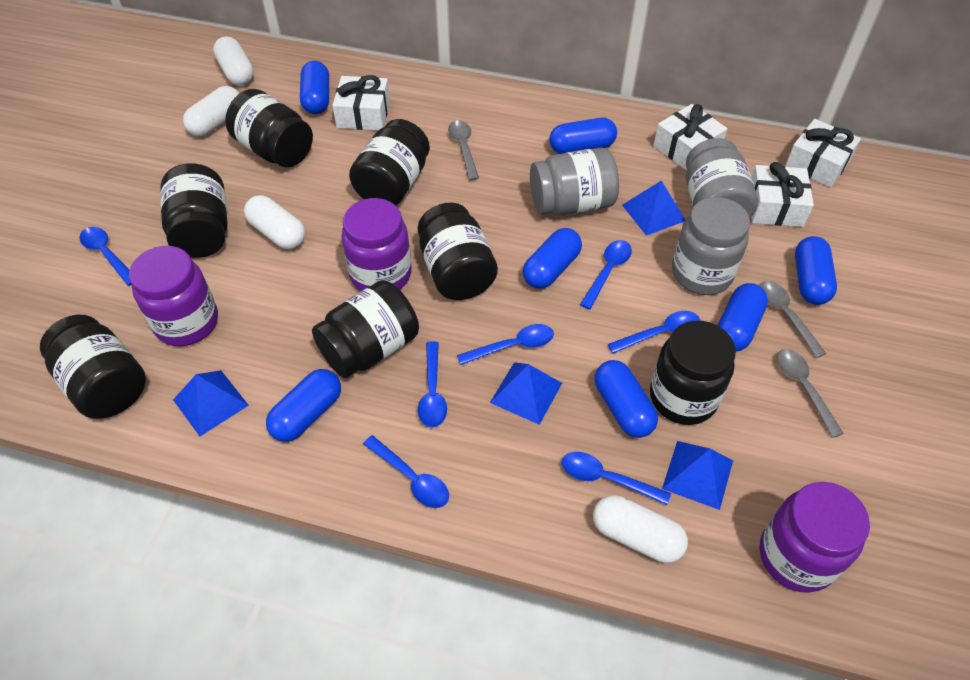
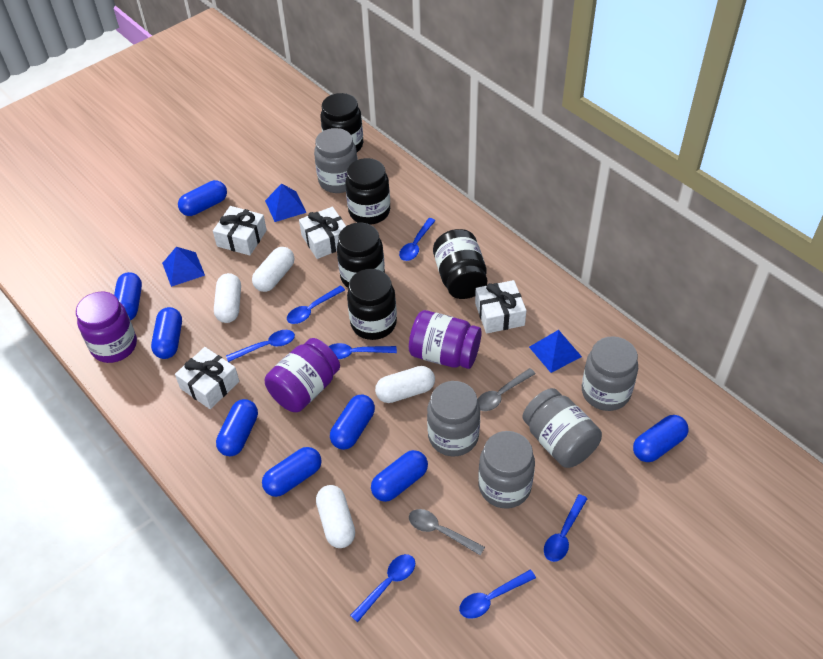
black jar: [40,315,146,419] [160,163,228,258] [225,89,313,167] [312,280,419,378] [349,119,430,205] [418,202,498,300] [650,321,736,425] = 7 -> [321,93,363,152] [337,223,385,288] [345,158,390,225] [347,269,397,340] [433,229,487,299] = 5
blue capsule: [266,369,341,442] [300,61,329,114] [523,228,582,289] [549,118,617,154] [595,360,658,438] [717,283,768,351] [795,236,837,305] = 7 -> [114,272,142,320] [151,307,182,359] [178,180,227,216] [216,399,258,456] [262,447,322,497] [330,395,375,450] [371,450,428,502] [633,415,688,462] = 8
blue pyramid: [173,370,249,436] [490,362,562,425] [622,181,685,236] [662,441,733,510] = 4 -> [162,247,205,287] [265,183,307,222] [529,330,582,373] = 3
grey jar: [530,148,619,215] [672,197,750,295] [686,138,758,219] = 3 -> [314,128,358,193] [427,381,480,456] [478,431,535,508] [522,388,602,468] [582,336,638,411] = 5
grey spoon: [448,120,479,181] [759,281,827,358] [777,349,844,438] = 3 -> [409,509,485,555] [477,368,535,411] = 2

